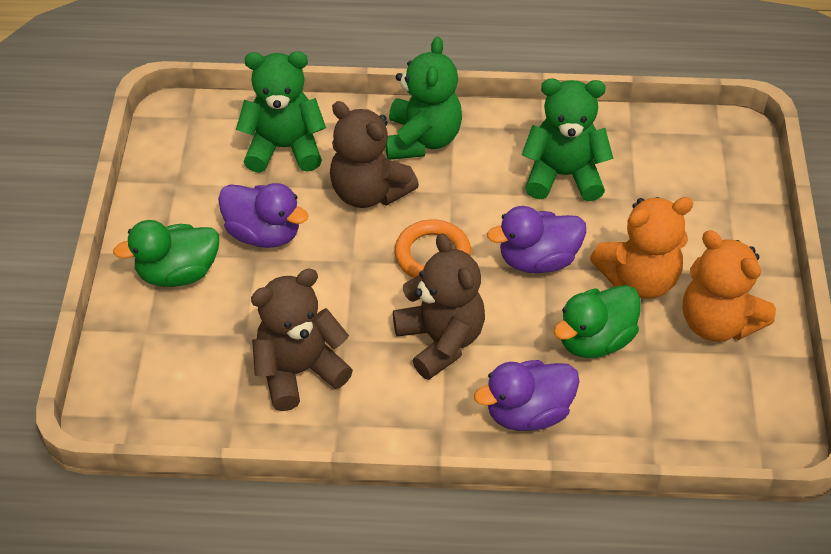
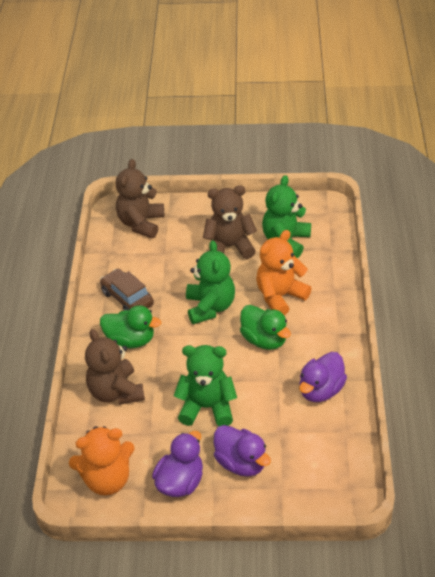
brown car: none = 0 -> [100,269,154,310] = 1
orange ring: [395,219,471,278] = 1 -> none = 0

